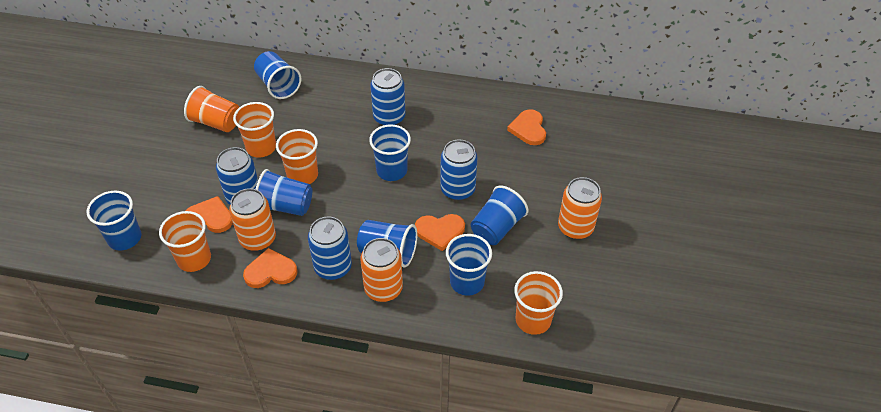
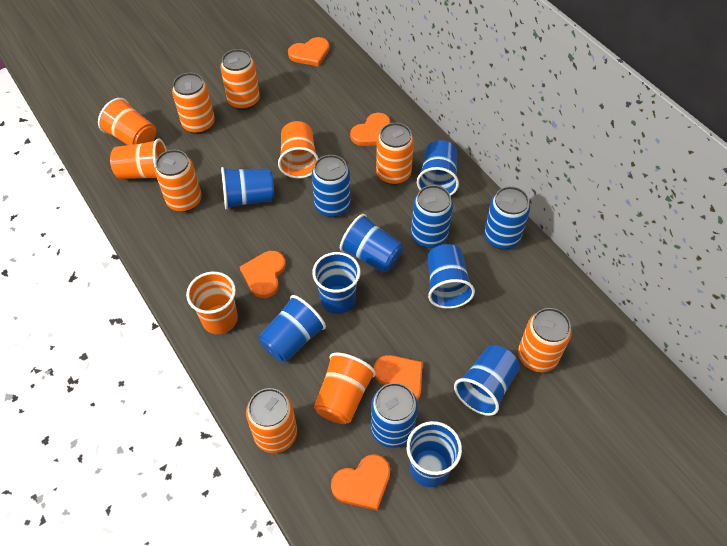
blue cup: [87,191,142,251] [254,51,301,99] [256,169,312,216] [357,220,417,268] [369,125,411,181] [446,234,492,296] [471,186,529,245] = 7 -> [221,167,274,210] [259,295,326,363] [312,252,360,314] [340,214,403,273] [406,421,462,487] [417,140,459,196] [427,244,475,309] [454,345,520,416] = 8
orange can: [229,188,276,251] [360,238,403,302] [558,177,602,240] = 3 -> [155,150,202,212] [172,73,215,134] [220,49,260,110] [246,388,297,453] [376,123,414,185] [518,308,572,372] = 6
orange heart: [185,196,233,233] [243,248,298,288] [415,214,465,251] [507,109,546,145] = 4 -> [240,251,286,298] [288,37,329,67] [331,454,390,510] [350,113,391,146] [374,355,423,401] = 5

